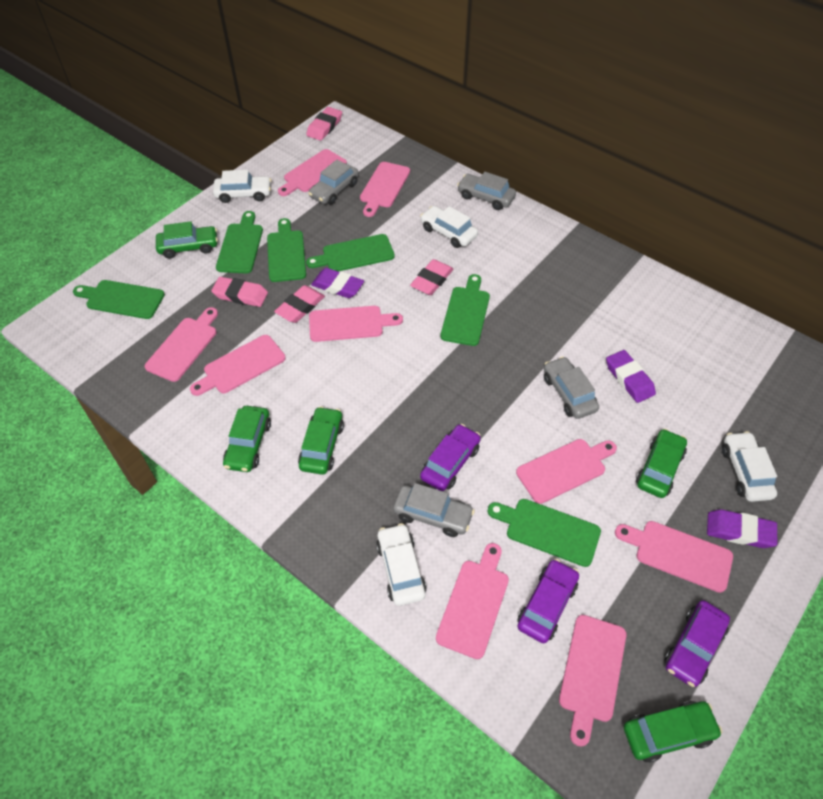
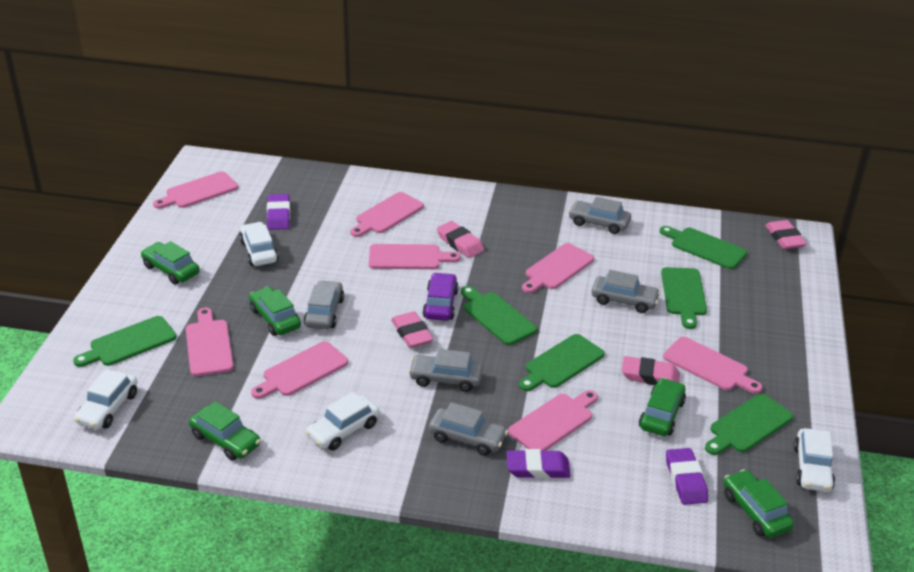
grey car: [308,160,359,205] [393,483,475,537] [457,172,516,210] [544,356,599,419] = 4 -> [304,280,344,330] [408,349,483,392] [429,402,508,456] [568,197,631,234] [591,270,661,313] = 5
pink cutting board: [144,307,218,382] [190,335,286,396] [278,149,347,196] [309,306,403,342] [360,162,410,217] [436,543,509,659] [516,439,617,504] [559,615,626,747] [615,521,733,593] = 9 -> [153,172,238,209] [186,308,234,376] [251,341,348,399] [350,192,424,237] [369,244,460,269] [508,390,598,451] [522,243,594,293] [663,337,763,394] = 8
purple car: [420,424,481,491] [517,559,579,643] [664,600,730,687] = 3 -> [423,272,459,321] = 1

